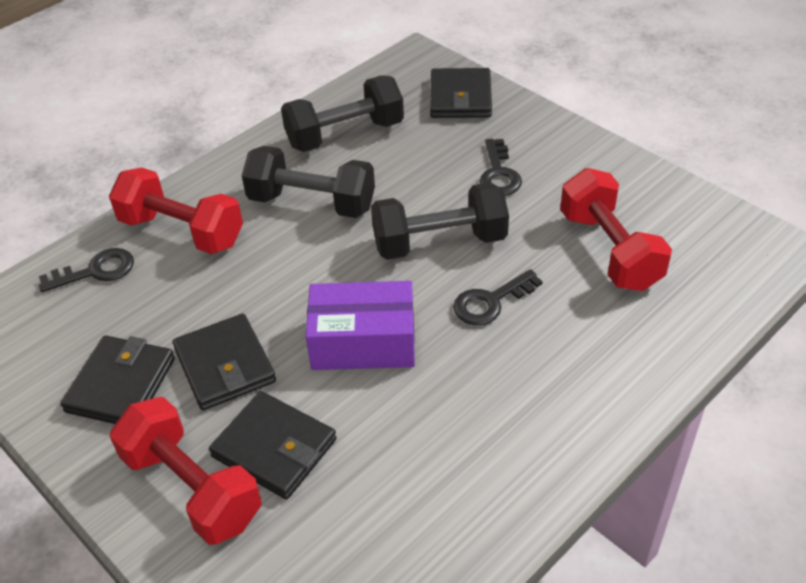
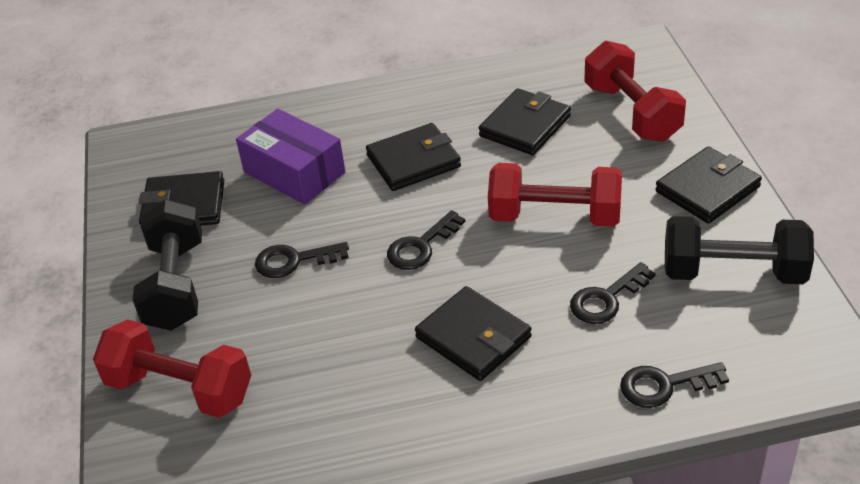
black dumbbell: [242,146,375,218] [281,75,404,152] [371,182,509,260] = 3 -> [133,200,202,331] [665,216,814,284] = 2
black key: [39,248,134,292] [453,269,543,325] [480,139,522,196] = 3 -> [255,242,349,278] [387,210,465,270] [570,262,656,324] [620,362,729,408] = 4
black wallet: [60,336,175,424] [173,314,276,410] [209,391,337,499] [430,68,492,118] = 4 -> [139,171,224,225] [366,123,461,191] [415,286,532,381] [479,88,571,155] [655,146,762,224] = 5

